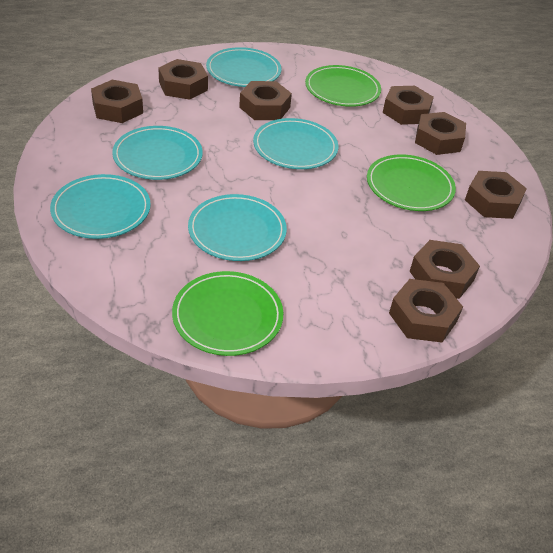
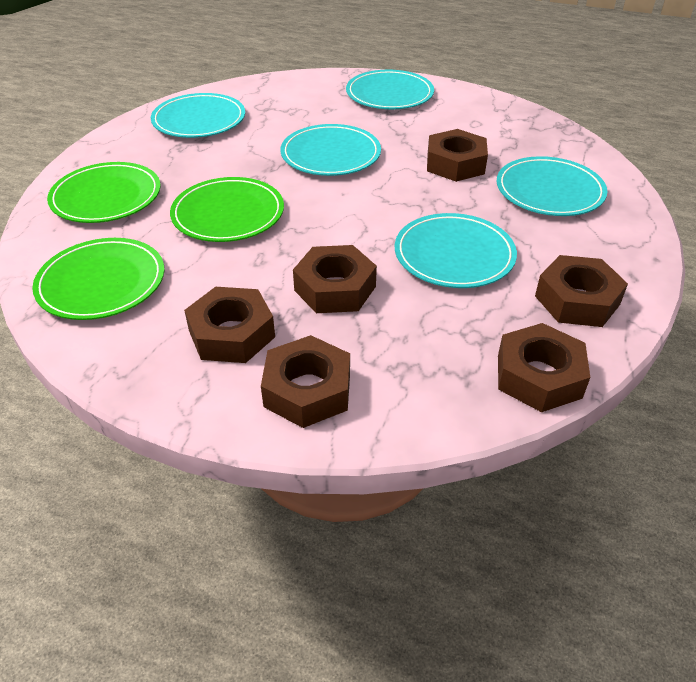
brown nut: [91,80,143,123] [158,59,208,100] [239,81,292,120] [383,86,434,125] [389,279,463,342] [410,240,480,299] [415,112,466,155] [465,171,527,219] = 8 -> [184,287,275,363] [261,335,350,428] [293,245,377,313] [427,129,488,182] [498,323,590,412] [535,255,628,327] = 6

